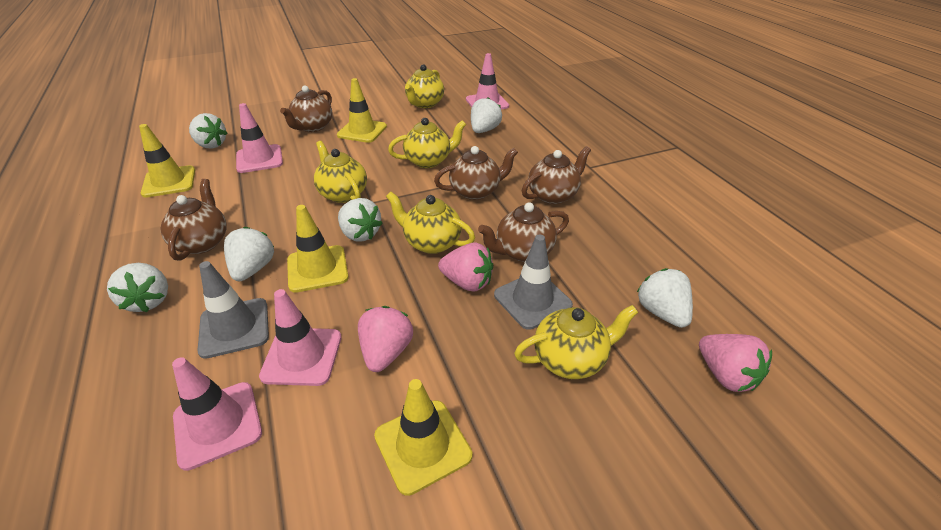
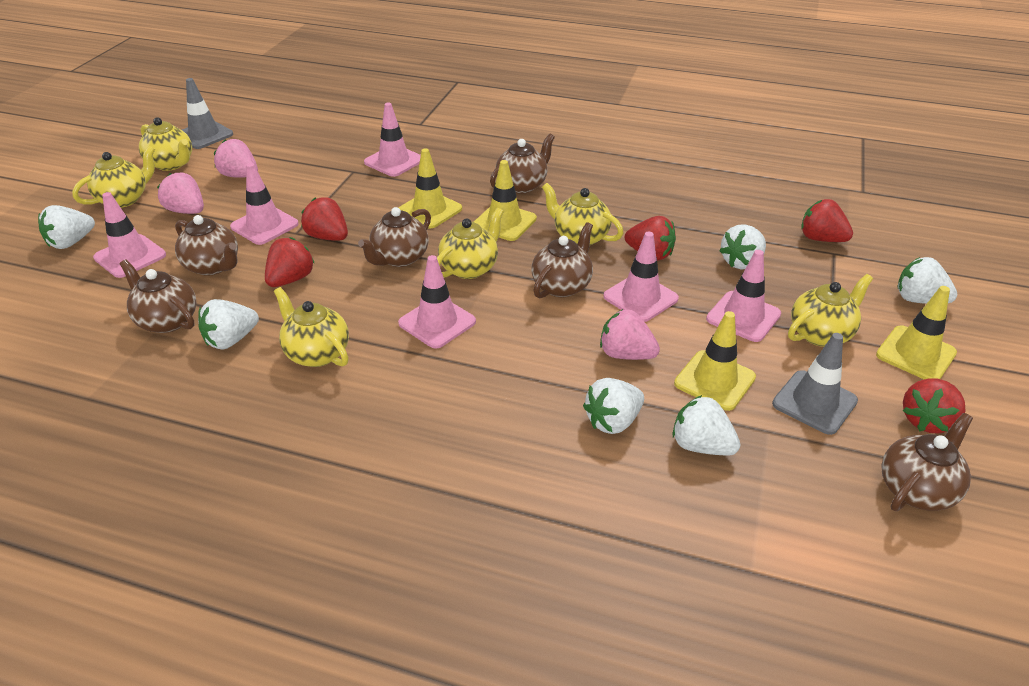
brown teapot: [160,179,226,261] [280,86,332,132] [434,146,518,200] [478,202,569,262] [522,146,591,204] = 5 -> [119,259,196,333] [175,215,238,276] [358,207,431,267] [490,134,555,194] [531,222,593,298] [882,413,973,511] = 6
pink traffic cone: [172,357,262,471] [236,103,283,173] [259,289,341,386] [466,53,509,110] = 4 -> [93,192,166,278] [230,163,299,245] [364,102,421,177] [398,255,476,349] [603,232,679,322] [706,250,781,342] = 6
red strawberry: none = 0 -> [265,237,315,287] [301,197,348,241] [625,216,676,261] [801,199,853,242] [903,378,966,434] = 5
yellow teapot: [314,141,367,203] [386,192,475,254] [388,118,466,168] [405,64,444,108] [514,305,639,379] = 5 -> [72,146,155,208] [139,117,192,171] [274,287,349,367] [437,208,504,279] [542,183,624,245] [788,274,873,347] = 6

